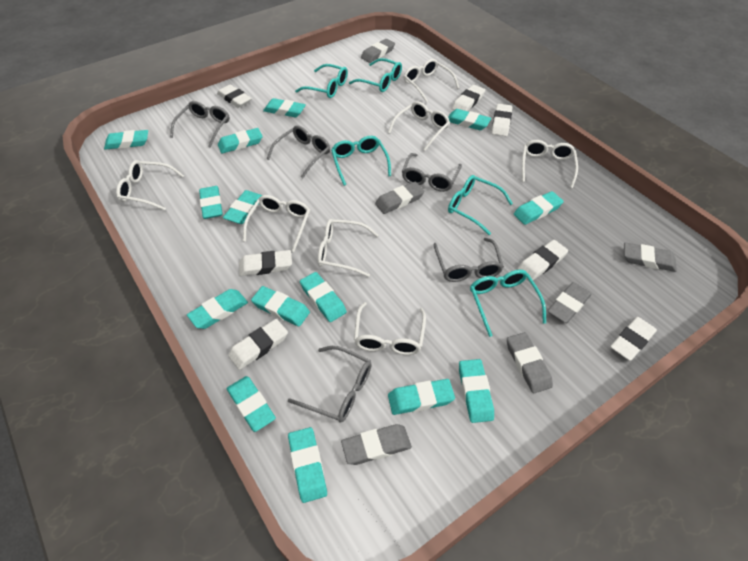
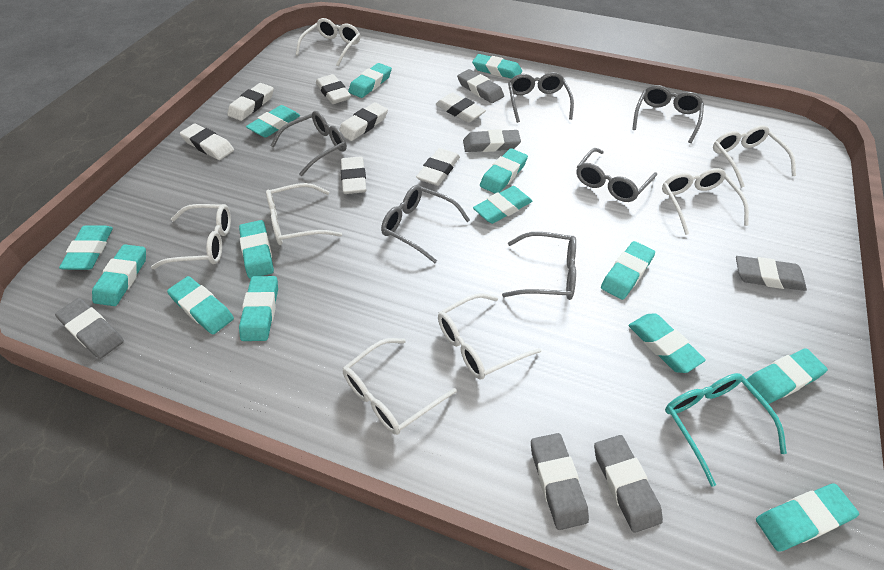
grey glasses: [170,101,230,148] [267,125,330,178] [288,346,372,423] [402,153,462,192] [433,238,504,282] = 5 -> [270,111,347,176] [381,185,470,263] [502,232,576,300] [508,72,574,123] [577,148,657,202] [632,85,704,143] = 6
turquoise glasses: [295,64,348,98] [331,136,391,186] [349,58,402,92] [448,175,513,235] [470,270,546,337] = 5 -> [665,373,787,487] = 1

